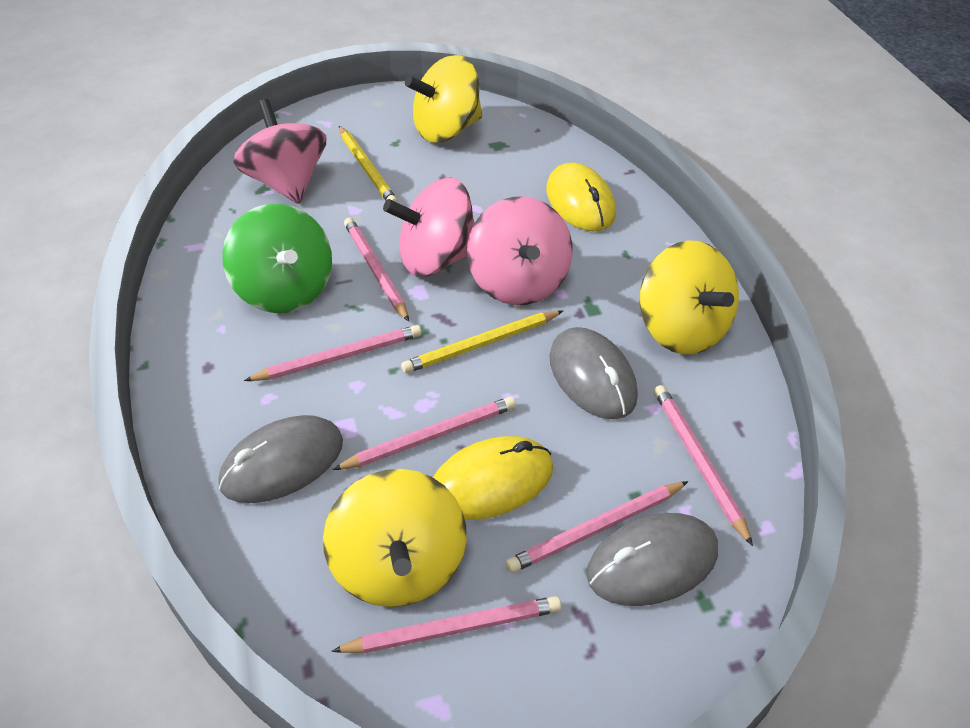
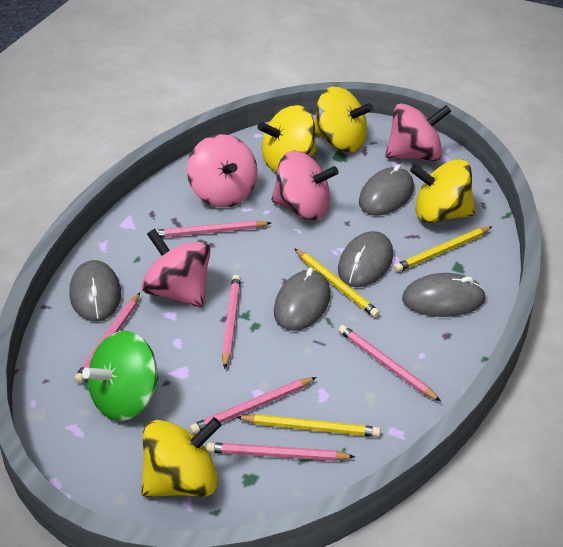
grey mouse: [219,415,343,503] [550,327,638,419] [587,513,718,606] = 3 -> [69,260,121,322] [274,268,331,331] [338,231,393,287] [359,164,414,215] [402,273,486,317] = 5
pink spinning top: [233,99,326,204] [383,178,475,277] [467,196,573,305] = 3 -> [141,229,210,307] [187,134,257,207] [271,151,339,220] [385,103,451,161] = 4
yellow mouse: [433,436,553,520] [546,163,616,231] = 2 -> none = 0
yellow pencil: [339,126,398,203] [401,311,563,373] = 2 -> [236,414,381,437] [294,248,380,318] [394,227,492,272] = 3
yellow spinning top: [323,469,467,607] [405,55,482,143] [640,240,739,354] = 3 -> [141,417,222,497] [257,105,317,172] [315,86,373,152] [410,159,475,223] = 4

